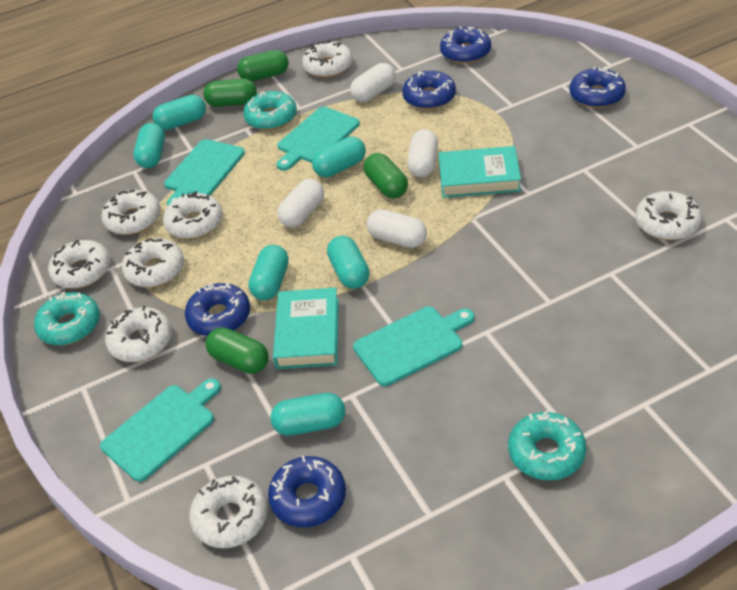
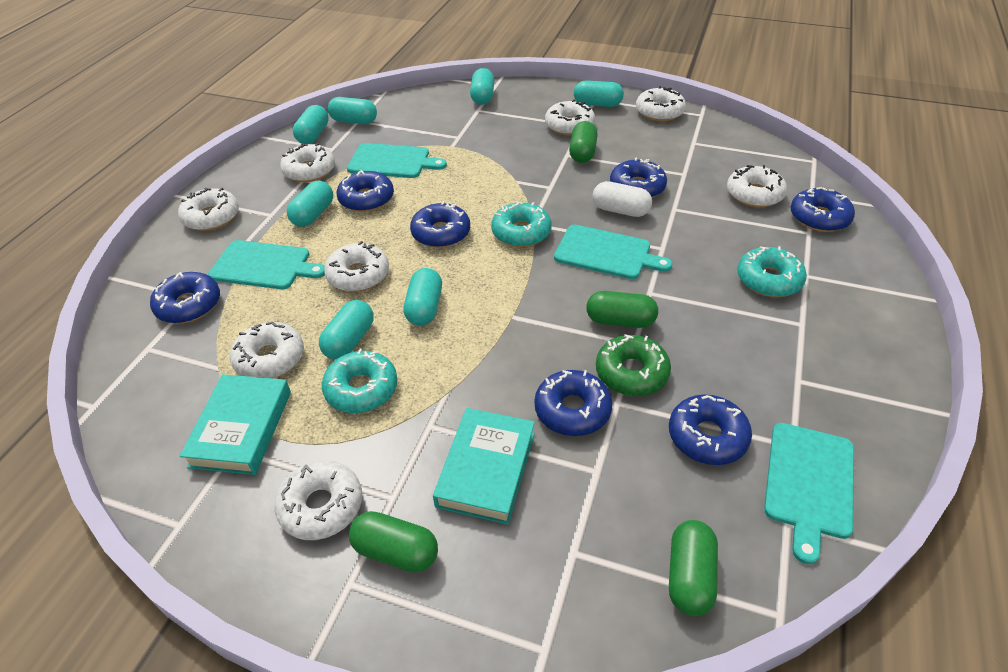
blue donut: [185,283,250,336] [268,456,346,527] [402,71,456,110] [440,26,491,64] [569,66,626,108] = 5 -> [150,272,220,323] [336,170,394,212] [410,201,470,248] [534,370,612,436] [610,157,667,198] [669,394,752,465] [791,187,855,232] = 7
green donut: none = 0 -> [596,334,671,396] = 1
turquoise capsule: [133,123,165,168] [153,95,206,130] [248,245,289,300] [271,393,345,436] [312,137,366,177] [327,236,369,289] = 6 -> [287,181,333,227] [293,105,329,144] [319,300,374,360] [328,97,377,124] [403,268,442,326] [470,68,494,105] [574,80,624,107] = 7
white capsule: [277,179,324,227] [350,63,396,102] [367,209,427,248] [407,129,438,177] = 4 -> [592,181,652,217] = 1

